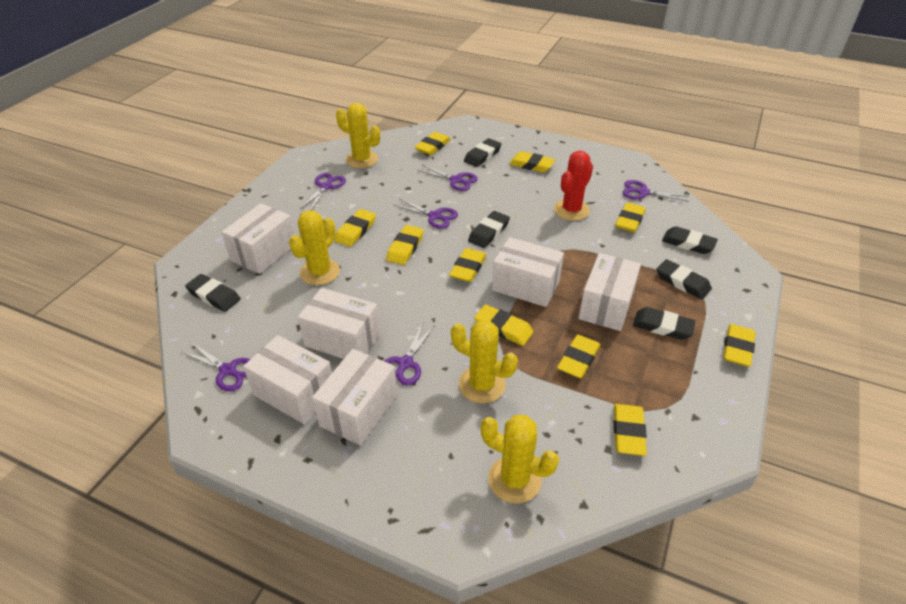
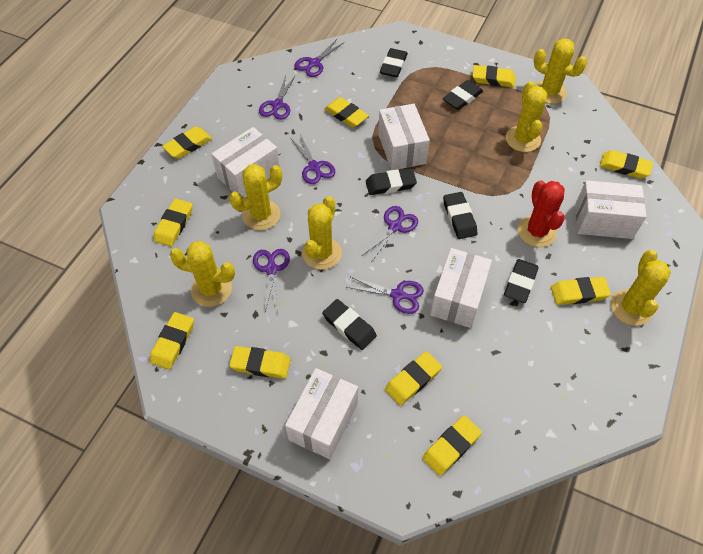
white box: [222,203,294,274] [243,335,332,424] [298,288,380,359] [312,349,397,445] [492,237,564,307] [578,253,641,331] = 6 -> [211,127,280,197] [285,368,358,459] [378,104,430,170] [430,248,492,328] [575,180,647,239] = 5
yellow cactus: [289,210,340,285] [336,103,380,168] [451,320,518,403] [481,415,559,504] = 4 -> [170,241,235,307] [229,164,282,230] [302,196,342,270] [506,81,547,152] [534,38,587,104] [610,250,671,326] = 6

